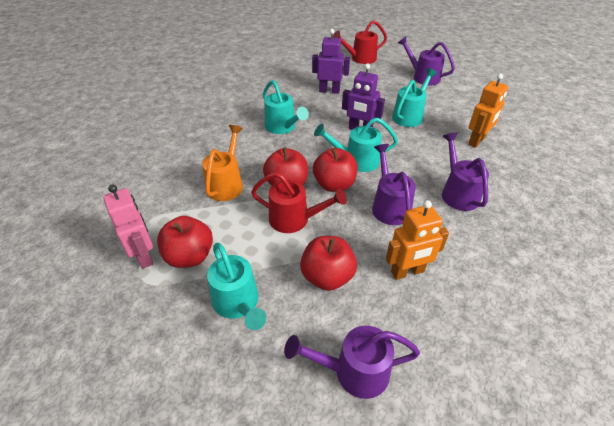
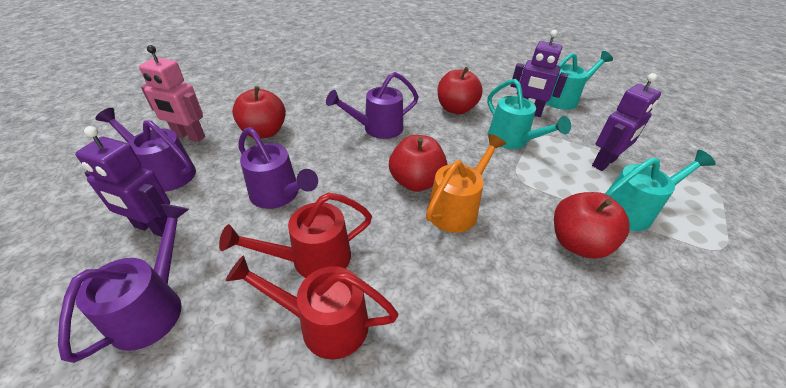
orange robot: [386,200,449,280] [468,74,508,148] = 2 -> none = 0
purple robot: [312,29,350,94] [342,63,385,130] = 2 -> [75,126,170,237] [511,30,568,117] [592,73,661,171] = 3
turquoise watering can: [207,243,266,330] [263,80,309,134] [314,118,398,172] [392,68,437,127] = 4 -> [487,79,571,149] [546,51,613,110] [605,150,716,231] = 3

